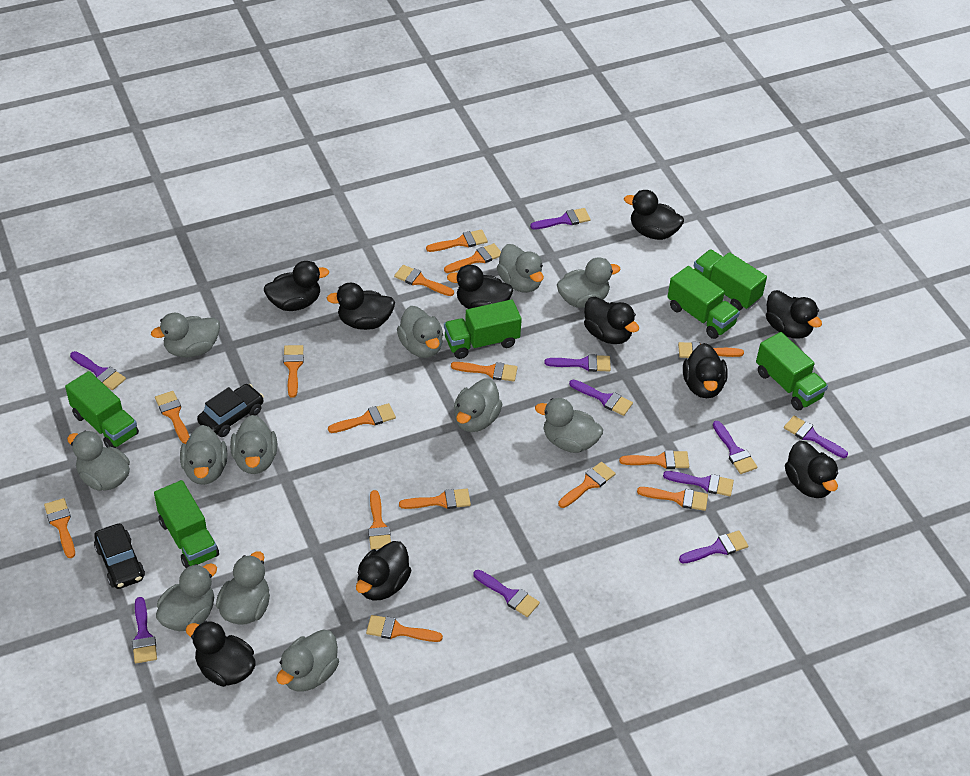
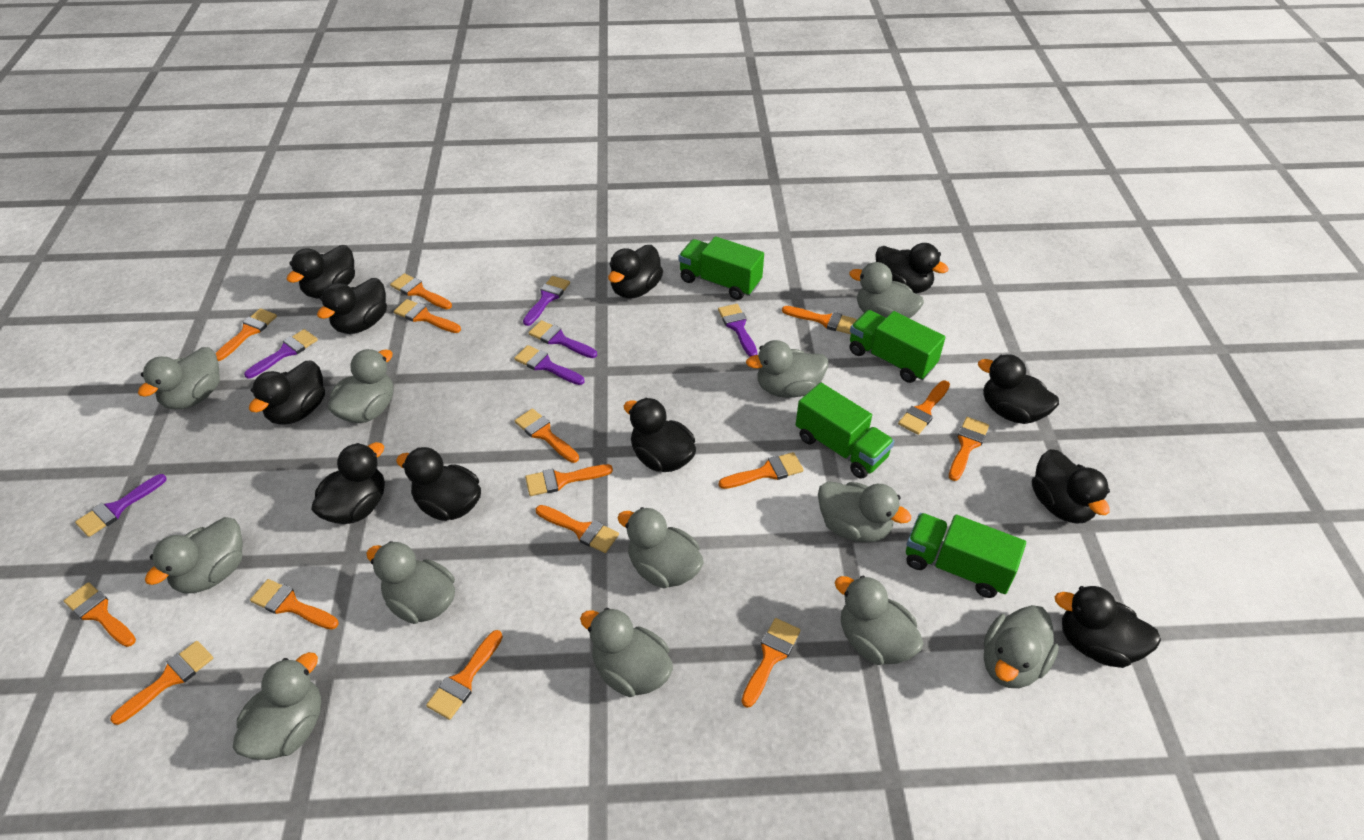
black car: [94,524,145,589] [197,384,264,437] = 2 -> none = 0
black duck: [186,621,255,687] [264,261,329,311] [326,283,395,330] [356,541,411,601] [447,265,513,309] [584,297,639,344] [624,190,684,240] [683,343,728,398] [766,290,822,339] [785,441,838,498] = 10 -> [249,360,325,425] [286,245,355,299] [311,442,385,524] [317,278,387,334] [396,447,481,521] [608,245,663,299] [624,398,696,472] [875,243,949,294] [978,354,1059,424] [1032,449,1110,524] [1055,586,1161,668] = 11
green truck: [65,371,139,448] [154,480,219,568] [444,299,522,359] [667,266,740,339] [694,250,767,311] [756,332,828,411] = 6 -> [679,236,764,300] [796,383,894,479] [849,310,945,383] [906,513,1026,598] = 4
purple brush: [70,351,126,390] [132,597,157,663] [474,570,540,617] [530,208,591,229] [544,354,611,372] [569,380,633,416] [663,471,734,496] [679,531,748,563] [713,421,757,474] [784,416,848,458] = 10 -> [75,474,167,537] [244,329,318,378] [514,345,585,385] [523,276,570,326] [529,320,597,358] [718,304,757,357] = 6

